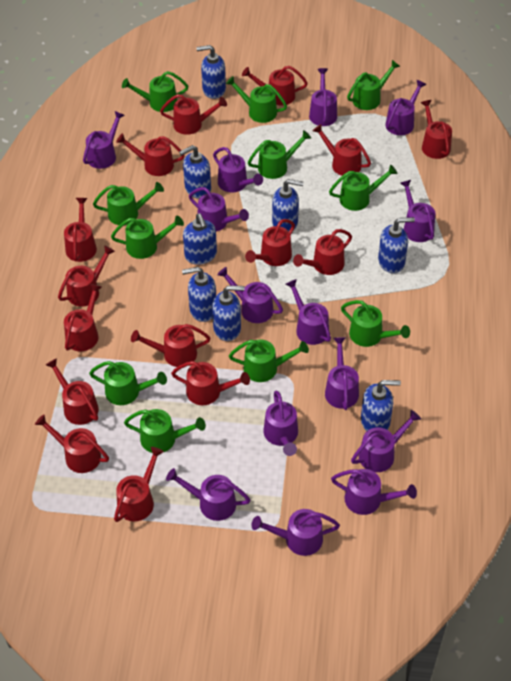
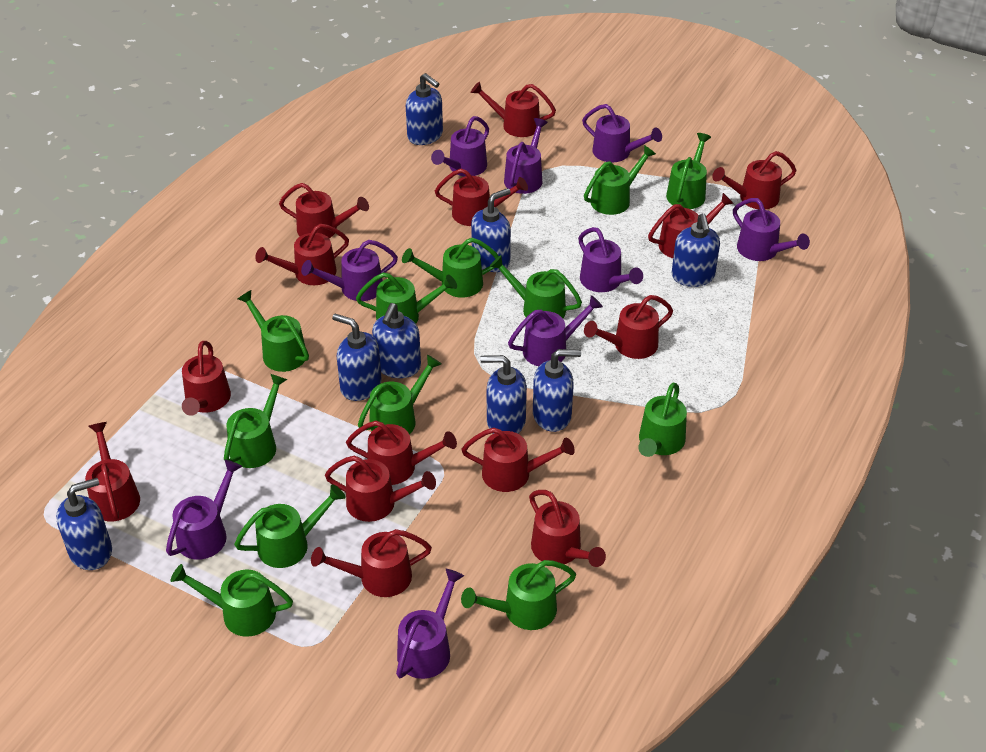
green watering can: [89,361,167,405] [93,182,164,225] [111,216,184,259] [122,71,188,112] [124,409,206,453] [226,76,287,123] [229,339,309,382] [248,130,311,179] [329,165,398,211] [341,300,410,347] [347,60,400,110] = 11 -> [171,564,293,637] [224,374,287,468] [234,485,345,568] [238,290,309,372] [356,272,457,324] [358,355,441,434] [402,238,499,298] [461,560,576,630] [489,255,582,318] [584,145,656,215] [638,383,687,457] [666,133,711,209] = 12
purple watering can: [83,111,125,169] [166,468,250,521] [189,187,249,232] [213,147,263,192] [217,267,283,323] [252,509,340,556] [263,391,298,456] [286,279,331,345] [309,68,337,126] [325,337,359,410] [331,469,417,515] [351,410,421,472] [385,80,426,135] [401,180,435,242] = 14 -> [166,460,242,560] [301,240,398,301] [396,569,464,679] [431,116,489,177] [504,118,548,194] [508,295,603,366] [578,227,643,292] [582,104,662,162] [733,198,810,261] = 9
red watering can: [35,414,109,473] [46,358,99,425] [58,245,115,307] [64,198,97,262] [64,284,102,351] [114,447,164,522] [116,133,185,176] [131,324,211,367] [160,94,227,135] [171,361,250,405] [242,66,308,105] [245,219,295,266] [293,229,352,275] [313,124,371,176] [421,100,452,159] = 15 -> [85,422,140,522] [182,341,231,416] [255,224,349,285] [279,183,369,238] [311,529,432,597] [325,456,436,522] [346,421,457,485] [435,168,528,226] [461,428,575,492] [471,82,556,137] [529,490,606,567] [584,295,673,359] [648,193,734,258] [712,151,797,209] = 14

